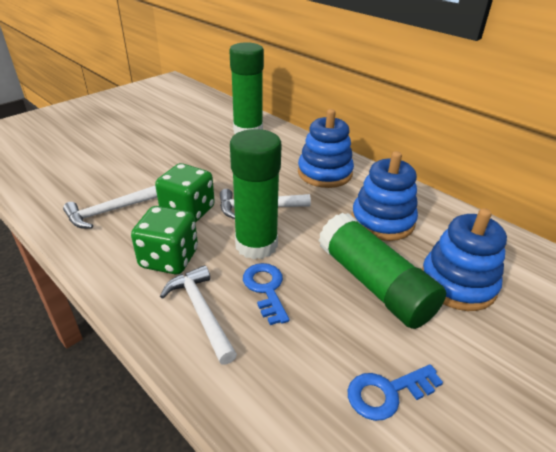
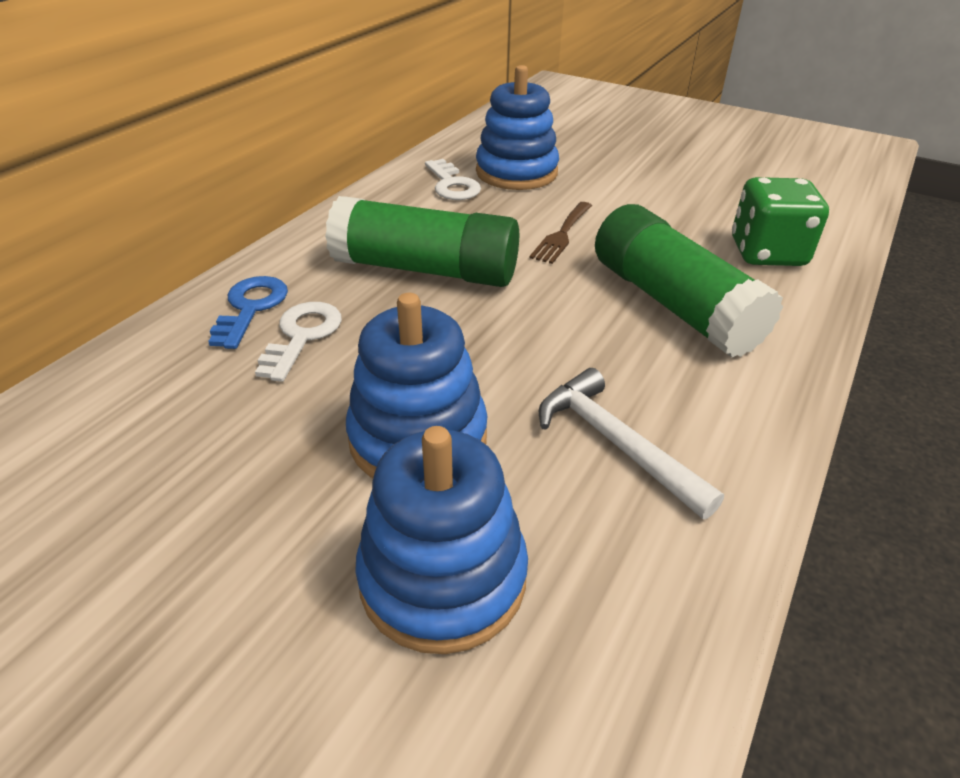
blue key: [243,263,289,325] [348,364,443,421] = 2 -> [208,276,288,349] = 1
brown fork: none = 0 -> [529,202,592,264] = 1
green dice: [131,206,198,274] [155,163,215,223] = 2 -> [732,177,829,266] = 1
green glue stick: [229,42,264,134] [230,129,281,259] [318,212,446,329] = 3 -> [325,196,519,287] [595,204,783,357] = 2
white hammer: [63,186,157,229] [160,265,237,365] [220,189,311,219] = 3 -> [539,368,724,519] = 1
white key: none = 0 -> [255,302,342,382] [425,159,481,200] = 2

